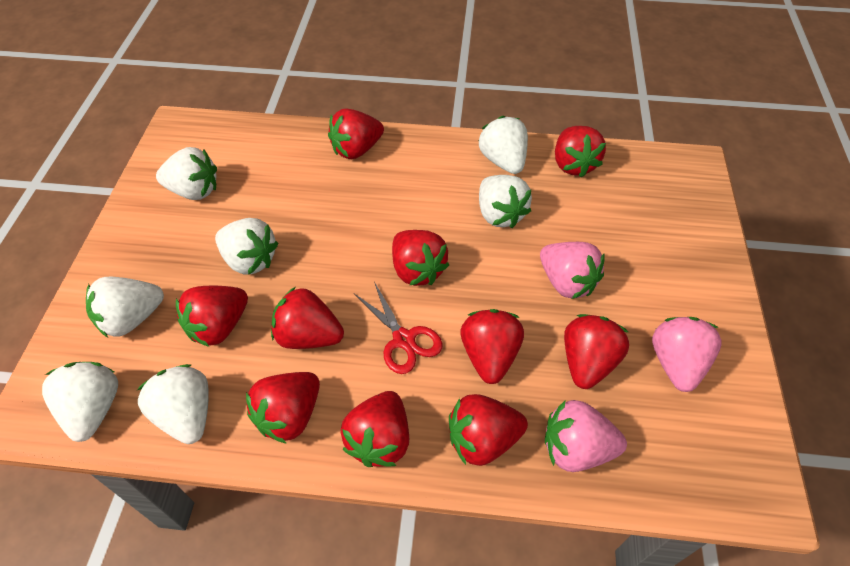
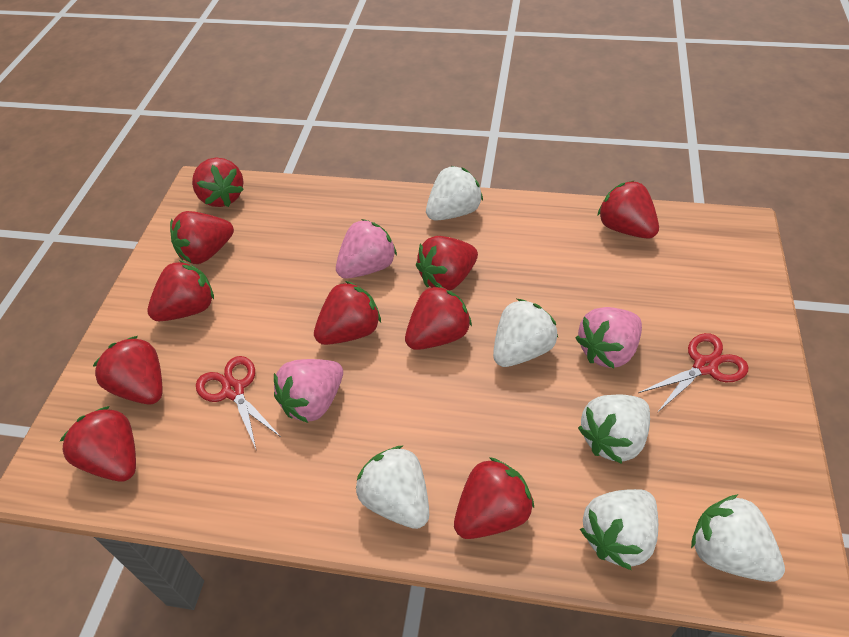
red scissors: [354,282,443,374] = 1 -> [196,356,281,449] [638,333,748,413] = 2
white strawberry: [42,362,118,442] [86,277,164,337] [137,364,209,444] [156,147,217,200] [215,218,279,275] [478,116,528,174] [479,175,532,228] = 7 -> [356,446,429,529] [426,166,483,221] [493,299,558,367] [578,395,650,464] [580,489,658,570] [691,494,785,582] = 6

